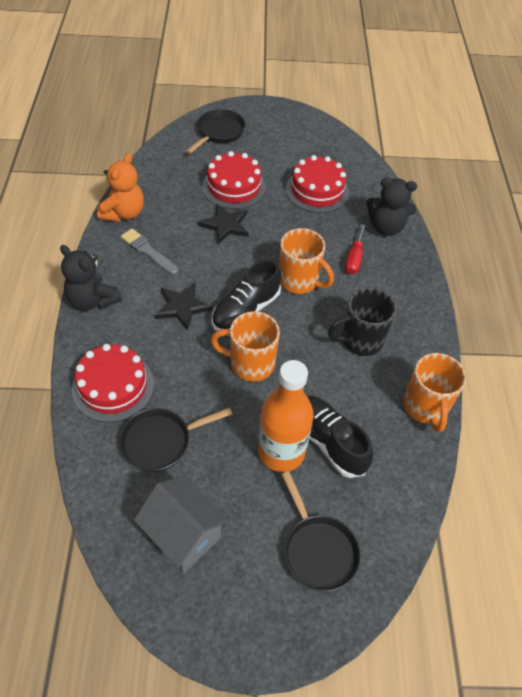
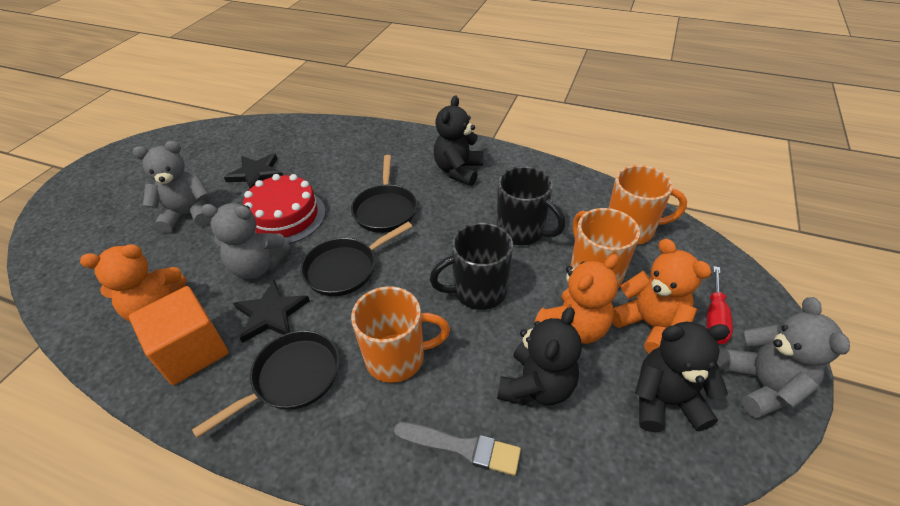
black mug: [328,288,396,356] = 1 -> [430,222,513,310] [497,166,565,245] = 2
black shoe: [212,259,281,331] [306,395,373,478] = 2 -> none = 0
black teddy bear: [60,245,122,311] [366,178,417,236] = 2 -> [434,96,484,186] [497,307,582,407] [635,322,730,432] = 3
grey house: [134,476,229,573] = 1 -> none = 0
grey teddy bear: none = 0 -> [133,141,211,233] [201,203,290,279] [721,297,850,418] = 3
orange bottle: [258,360,314,472] = 1 -> none = 0
orange cube: none = 0 -> [129,286,229,385] = 1
orange teddy bear: [97,153,144,222] = 1 -> [80,244,187,322] [534,254,619,344] [612,239,712,354] = 3
red cake: [72,344,154,422] [202,151,266,209] [286,155,349,213] = 3 -> [243,174,326,244] = 1

